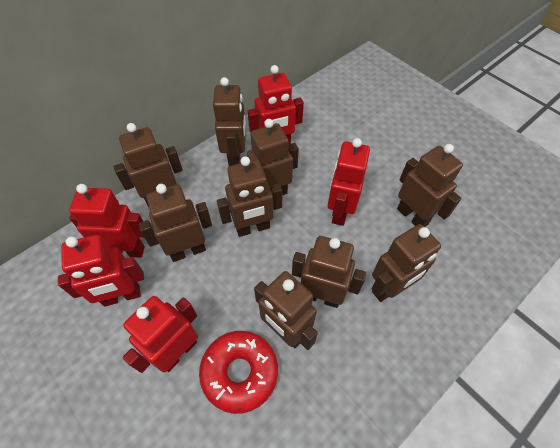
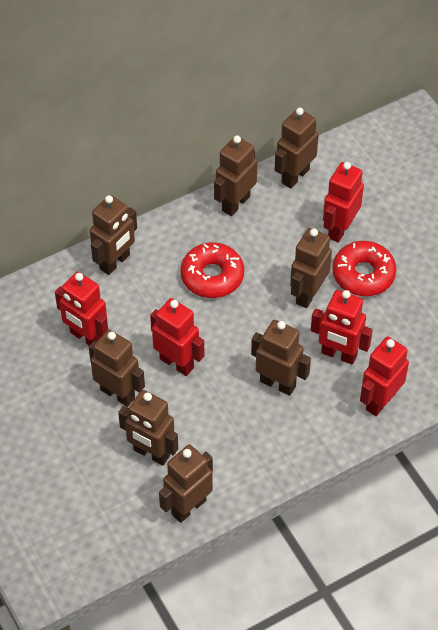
brown robot: [114,123,183,207] [139,184,212,262] [213,77,246,166] [217,156,282,237] [239,119,299,195] [254,271,318,350] [292,236,366,308] [371,224,441,302] [397,144,463,227] = 9 -> [89,330,145,407] [90,195,137,275] [118,390,178,466] [159,445,213,523] [214,136,258,216] [251,320,311,396] [275,108,319,189] [290,228,332,308] = 8
red donut: [199,331,278,414] = 1 -> [181,242,244,298] [332,241,397,296] = 2

